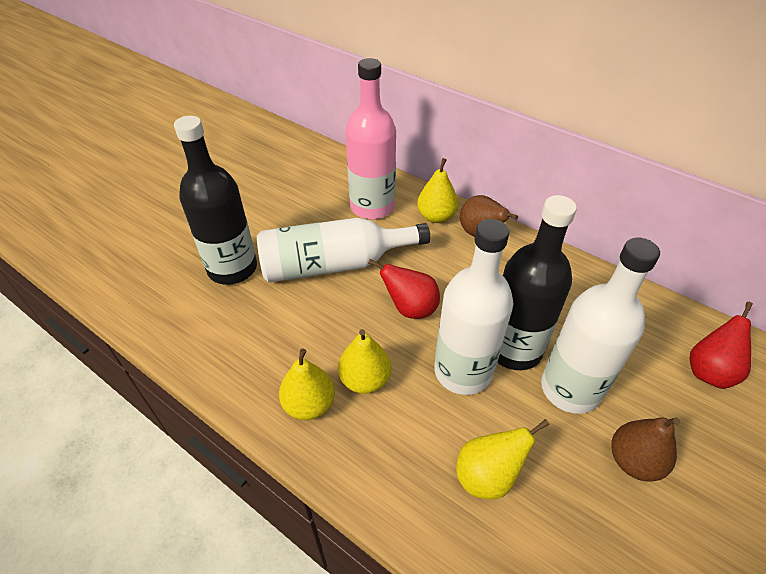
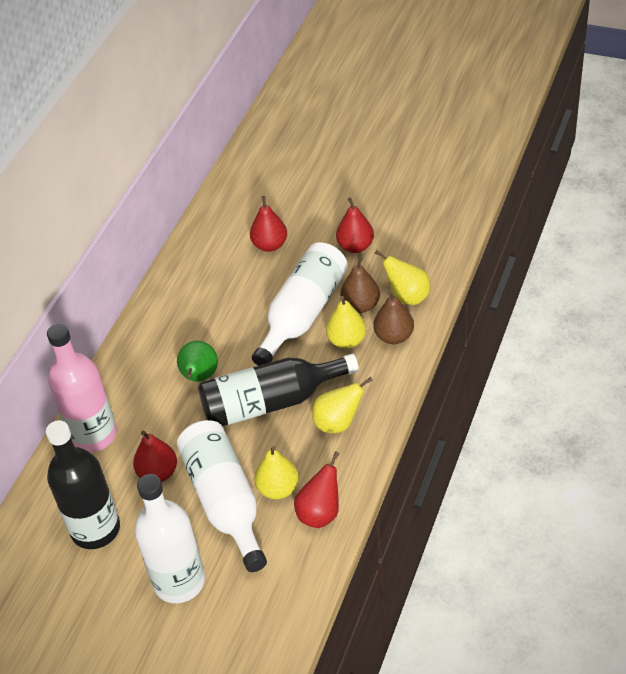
green pear: none = 0 -> [177,341,218,382] = 1
red pear: [368,259,440,319] [690,302,753,389] = 2 -> [133,431,177,482] [250,196,287,252] [294,451,339,528] [336,198,374,253] = 4

